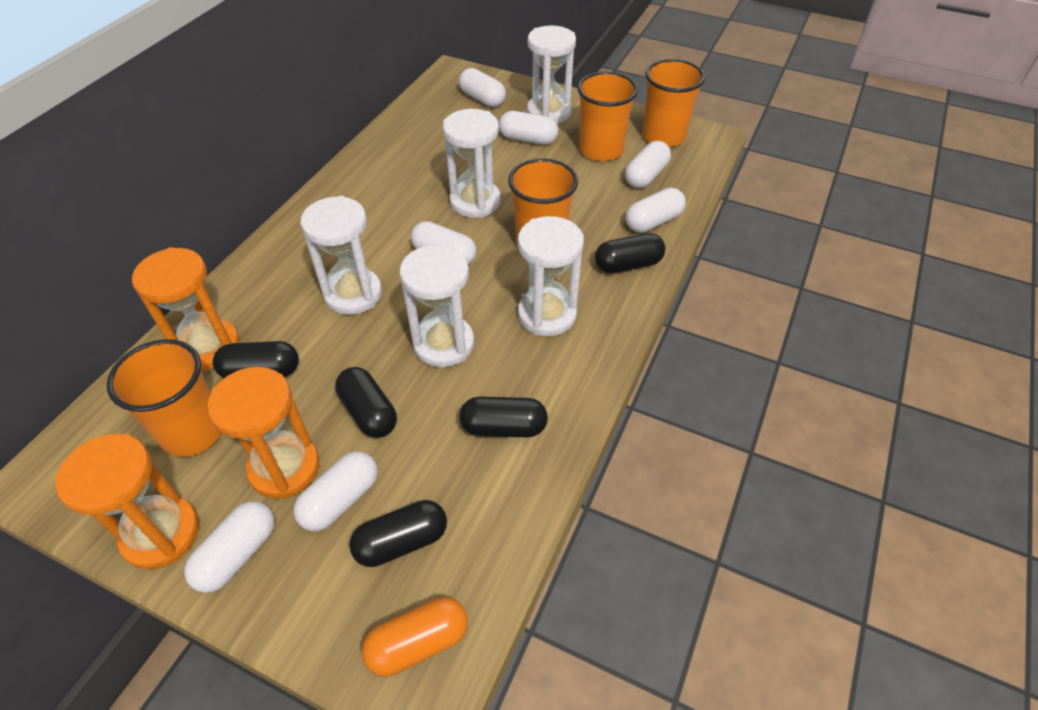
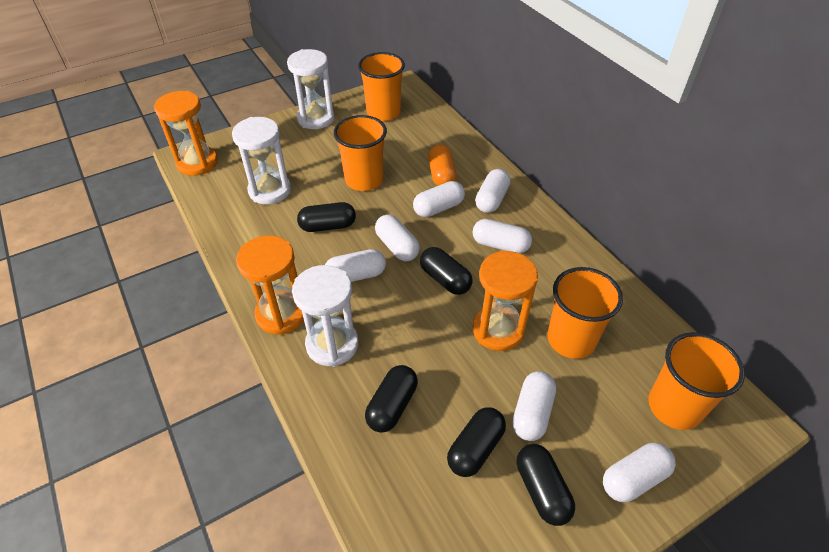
white hourglass: [300,196,382,315] [400,244,474,367] [443,109,501,218] [518,216,584,336] [527,25,576,124] = 5 -> [232,117,291,204] [287,49,334,129] [292,265,359,367] = 3

